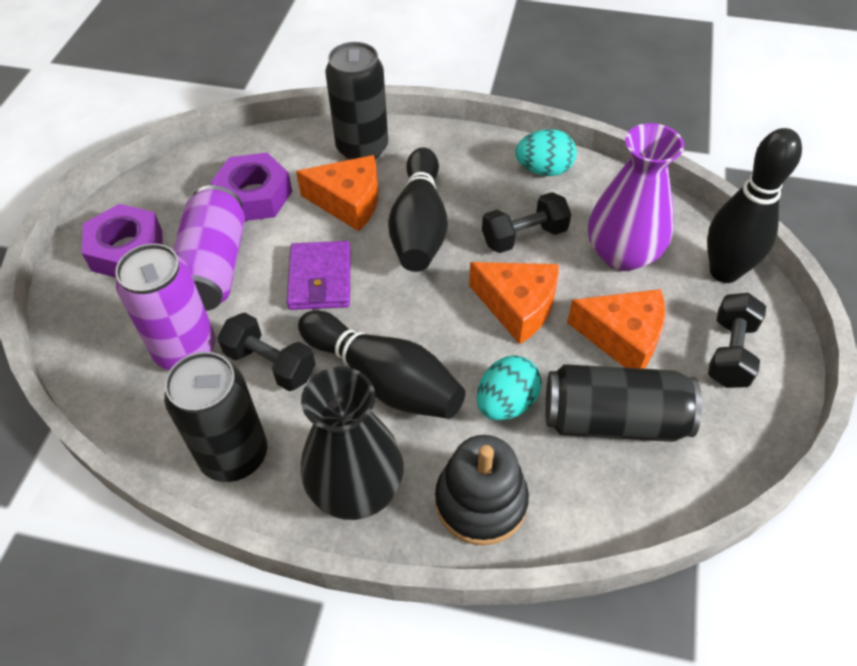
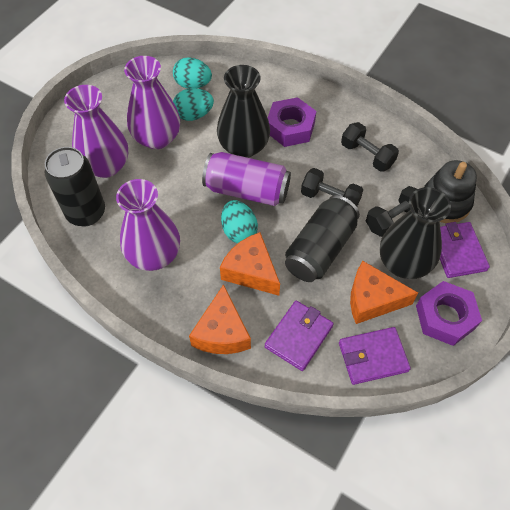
black bowling pin: [298,310,465,419] [388,147,448,272] [707,128,802,283] = 3 -> none = 0
black can: [164,352,267,482] [325,42,388,160] [546,364,702,442] = 3 -> [45,147,105,226] [285,195,360,282] = 2
black vase: [301,367,404,520] = 1 -> [217,65,270,158] [380,187,451,279] = 2
purple can: [115,243,215,370] [173,185,245,311] = 2 -> [202,152,291,206] = 1
purple vase: [588,123,684,271] = 1 -> [64,85,128,178] [116,179,180,271] [124,56,180,149] = 3
purple wallet: [286,241,351,310] = 1 -> [265,301,333,371] [339,327,411,385] [440,222,490,278] = 3
turquoise egg: [477,356,542,421] [515,129,577,176] = 2 -> [173,58,212,89] [173,88,214,121] [221,200,258,243] = 3

